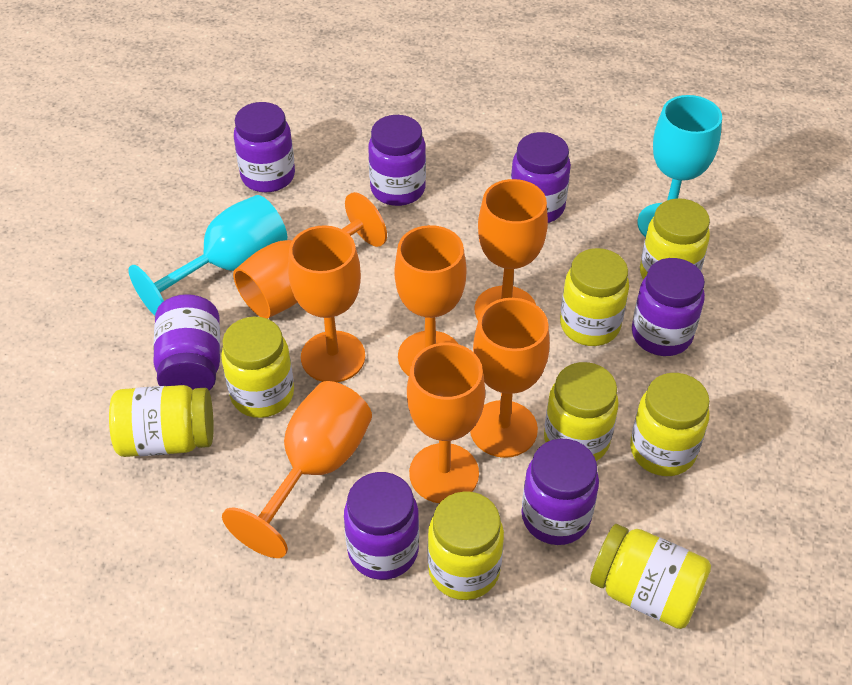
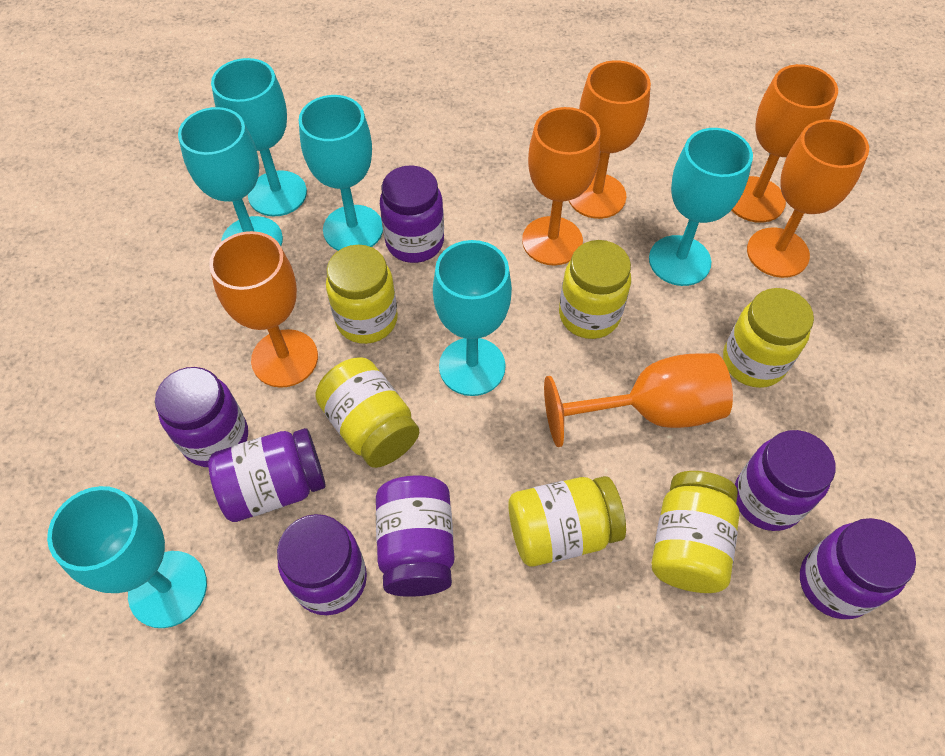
orange goblet: [222,381,372,558] [233,192,387,319] [288,225,365,382] [394,225,466,376] [407,342,485,503] [470,298,550,458] [475,179,548,320] = 7 -> [209,231,318,388] [522,107,600,266] [544,353,733,447] [569,60,651,219] [732,64,838,223] [747,119,869,278] = 6
turquoise goblet: [128,195,287,316] [637,95,722,237] = 2 -> [47,486,207,628] [178,107,283,246] [211,58,307,216] [299,95,383,251] [433,240,512,396] [649,128,753,286] = 6
yellow jar: [109,385,214,457] [221,317,294,418] [428,491,504,600] [544,362,619,461] [560,248,629,346] [590,524,711,629] [630,373,710,476] [640,198,710,280] = 8 -> [315,357,419,468] [326,245,398,344] [509,476,626,567] [559,240,631,339] [652,471,740,593] [723,288,814,388] = 6

